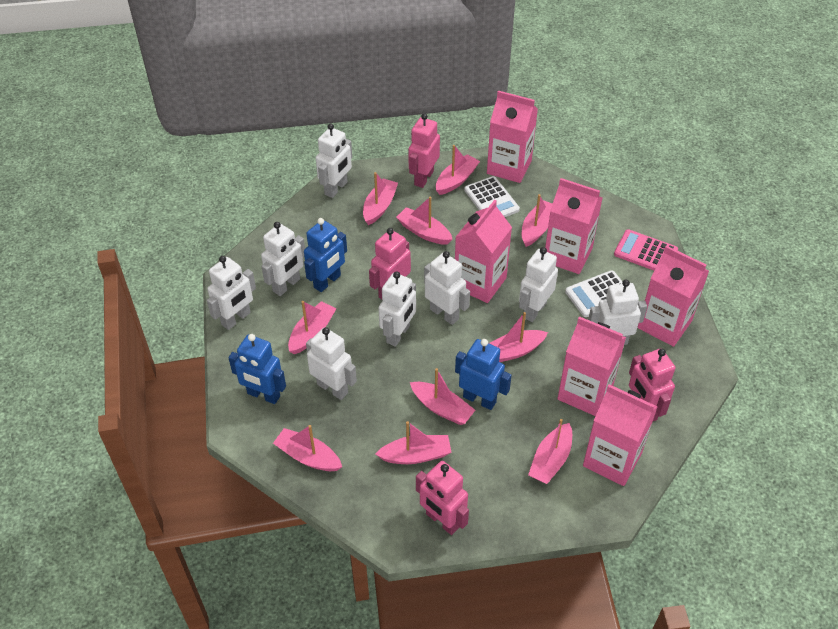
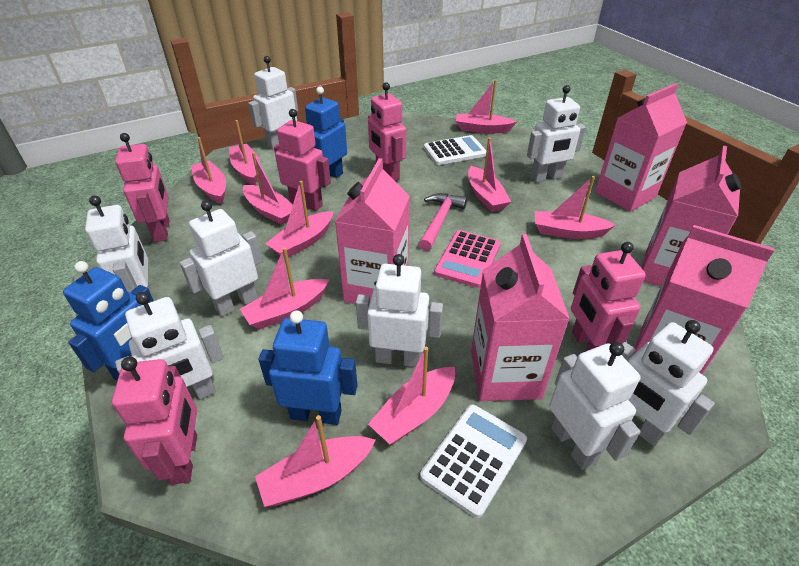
pink carton: [455,200,512,303] [487,91,538,183] [545,178,602,274] [558,316,626,416] [583,384,658,486] [638,245,709,347] = 6 -> [335,158,410,304] [471,234,570,401] [595,83,687,212] [634,225,775,374] [642,146,741,287] = 5
pink hammer: none = 0 -> [419,193,467,251] = 1
pink robot: [369,228,411,299] [408,113,440,188] [416,461,469,535] [629,348,675,421] = 4 -> [112,357,197,485] [115,133,169,242] [274,109,331,211] [368,82,406,181] [571,242,646,352] = 5

